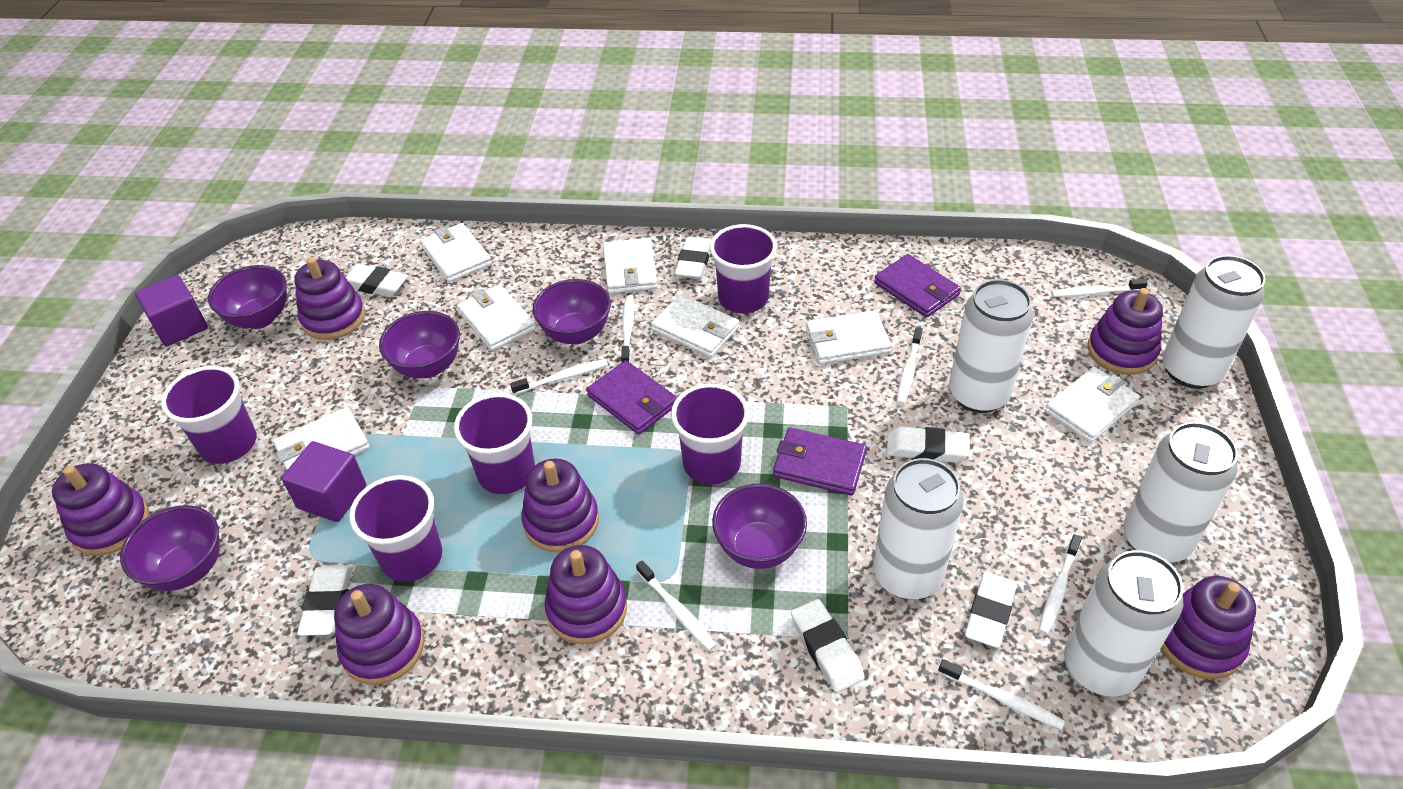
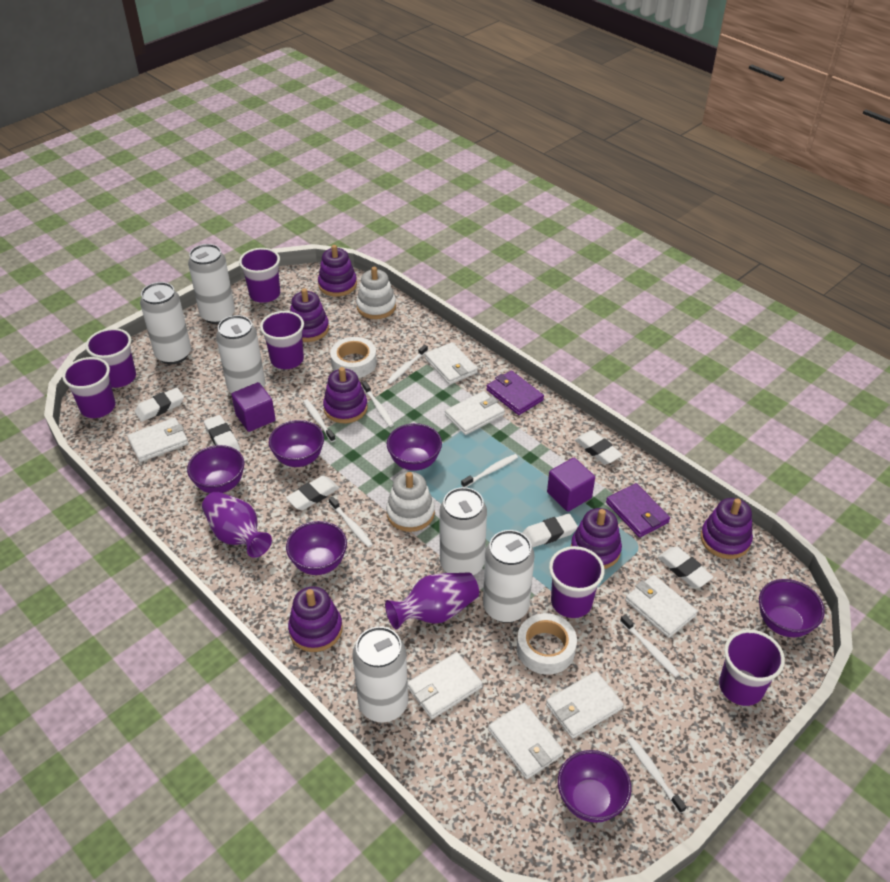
purple bowl: [120,505,220,591] [208,265,287,329] [379,311,460,378] [533,279,611,345] [712,484,807,569] = 5 -> [187,445,245,493] [269,420,324,467] [286,521,347,575] [387,423,442,471] [558,750,631,823] [759,579,825,637] = 6
purple cup: [161,366,257,464] [349,475,442,582] [454,393,535,494] [671,383,749,485] [710,224,777,313] = 5 -> [62,357,115,418] [85,328,136,388] [239,248,280,303] [260,311,304,369] [549,546,605,618] [719,630,785,706] = 6
purple stacking toy: [52,463,149,556] [294,257,365,340] [334,584,424,685] [521,459,599,552] [544,545,627,645] [1088,288,1163,375] [1161,576,1256,679] = 7 -> [288,586,343,652] [290,288,329,342] [318,245,357,297] [323,367,368,423] [571,508,622,569] [701,498,753,559] = 6
purple vase: none = 0 -> [202,491,272,558] [385,572,479,630] = 2
purple wallet: [586,360,678,435] [773,427,867,496] [874,254,961,318] = 3 -> [486,371,544,415] [606,483,670,538] = 2
white can: [873,458,964,600] [949,279,1033,413] [1064,550,1183,697] [1123,422,1238,563] [1162,255,1266,389] = 5 -> [140,282,191,364] [188,244,235,324] [216,315,265,394] [352,626,408,722] [439,487,487,576] [483,530,535,623] = 6
white stacking toy: none = 0 -> [356,267,396,319] [386,472,435,532] = 2
white tape: none = 0 -> [330,337,377,378] [517,613,577,675] = 2

